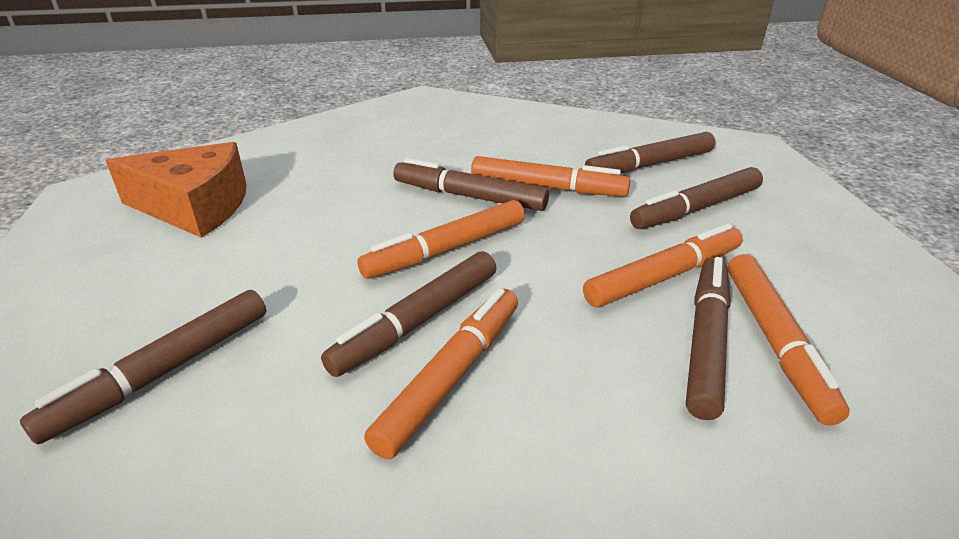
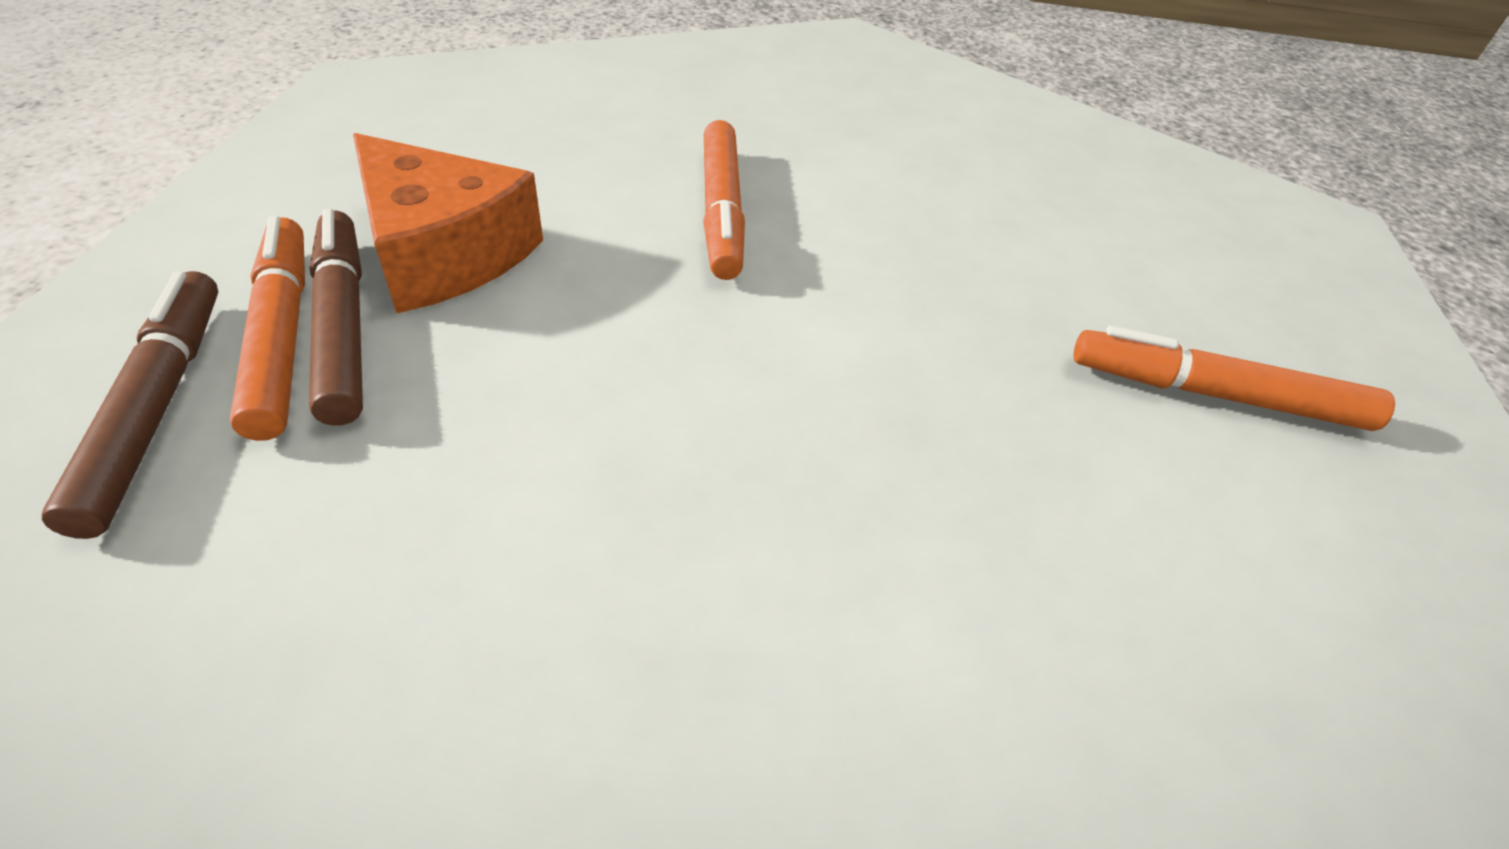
brown marker: [20,290,266,444] [321,251,496,377] [393,158,549,211] [585,132,715,173] [630,167,763,229] [686,257,731,420] = 6 -> [42,271,218,539] [309,209,363,426] = 2
orange marker: [357,200,525,279] [364,288,518,459] [471,156,631,196] [583,223,743,307] [728,254,850,426] = 5 -> [230,216,305,441] [703,120,745,280] [1074,326,1395,431] = 3

